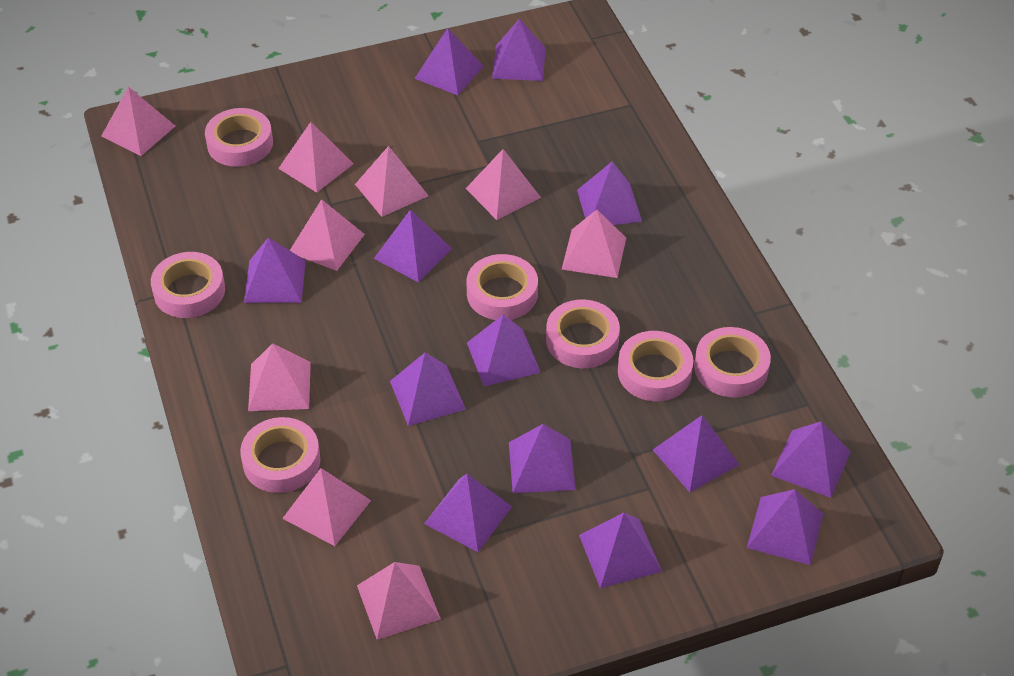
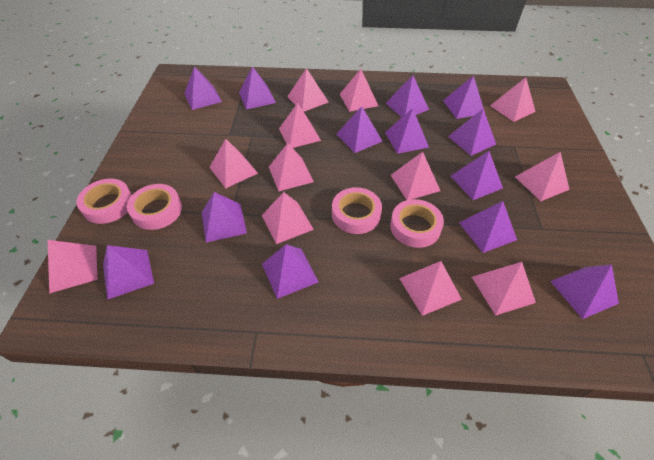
pink pyramid: [101,87,175,156] [248,343,311,411] [278,122,354,193] [282,468,371,546] [290,199,365,271] [355,146,429,217] [357,562,441,640] [465,149,541,220] [561,210,626,278] = 9 -> [48,240,97,293] [210,139,258,188] [262,192,314,244] [269,143,314,191] [279,103,321,148] [287,68,329,112] [340,69,378,112] [391,152,440,200] [399,261,462,316] [472,262,536,316] [490,77,536,122] [515,152,570,201] = 12
pink tape: [151,252,225,318] [205,108,273,167] [240,417,320,493] [467,254,538,320] [546,299,620,368] [618,331,693,401] [694,327,771,398] = 7 -> [76,179,132,224] [127,184,182,230] [332,187,382,234] [390,199,444,248] = 4

